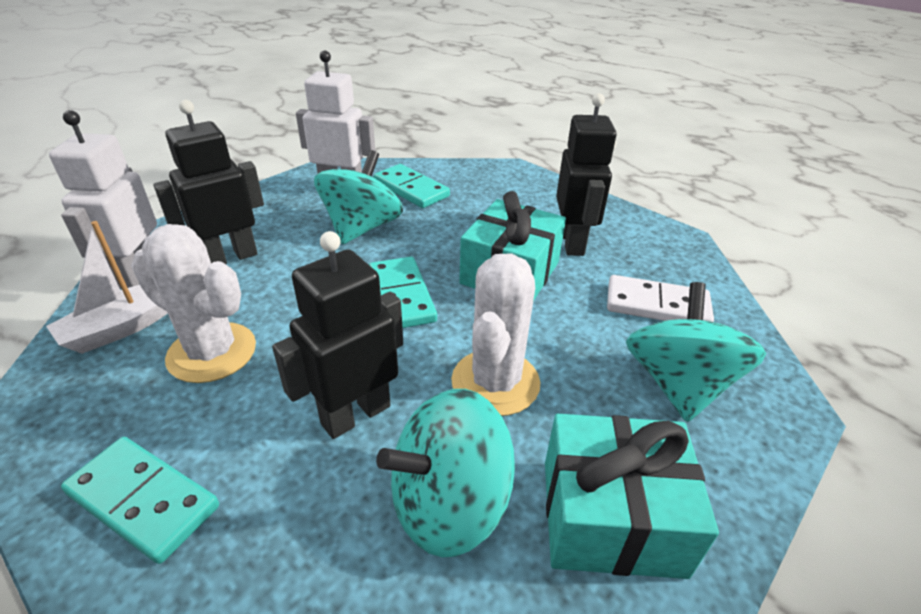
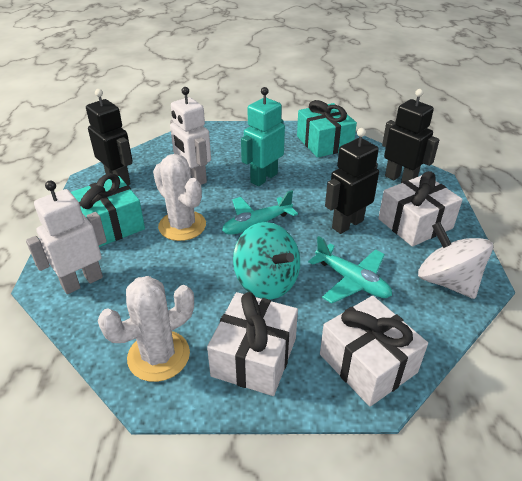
turquoise domino: [61,437,219,564] [369,257,437,328] [374,164,450,208] = 3 -> none = 0
turquoise plane: none = 0 -> [222,190,298,235] [308,236,392,304] = 2
turquoise robot: none = 0 -> [241,87,285,186] = 1
turquoise spinning top: [314,150,403,244] [376,389,515,557] [626,282,766,422] = 3 -> [233,222,300,300] = 1
white boat: [46,221,168,354] = 1 -> none = 0
white domino: [607,275,714,322] = 1 -> none = 0
white gift: none = 0 -> [207,292,298,396] [320,296,428,407] [378,171,463,247] = 3
white spinning top: none = 0 -> [418,222,493,299] = 1

